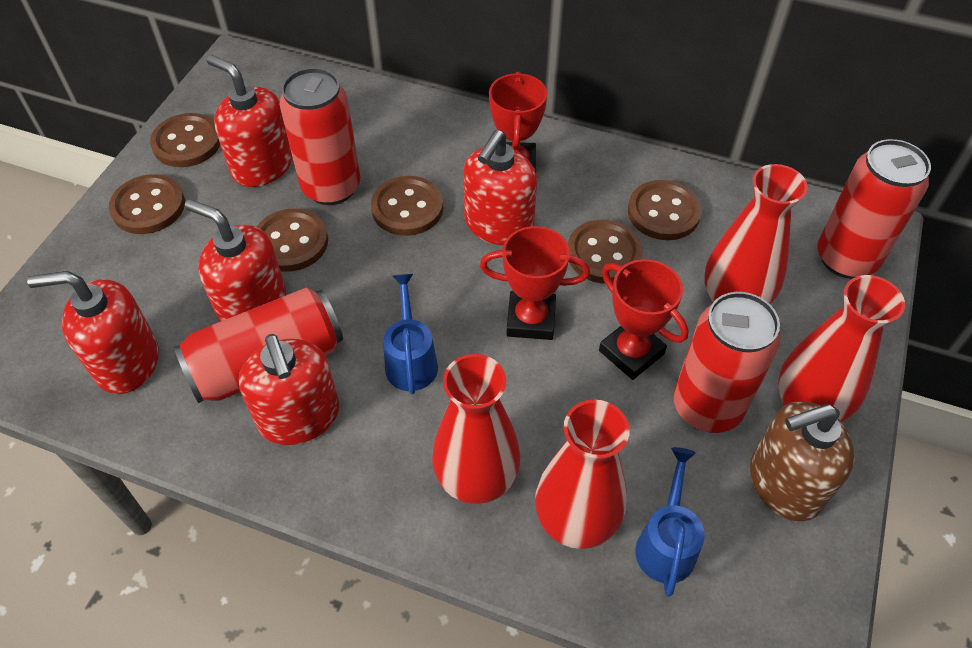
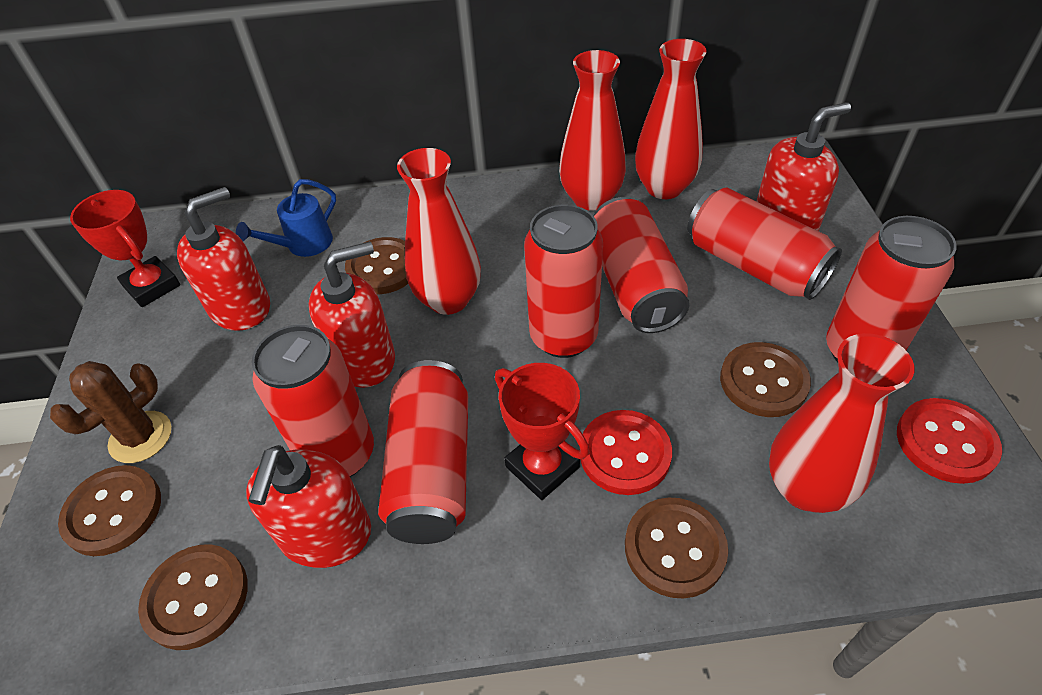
blue watering can: [383,274,438,394] [635,447,705,597] = 2 -> [236,179,336,257] = 1
brown button: [109,174,185,234] [150,113,220,167] [257,209,328,272] [371,176,443,236] [568,220,643,284] [628,180,702,240] = 6 -> [58,465,161,556] [138,544,248,650] [345,237,408,294] [625,497,728,599] [720,342,811,417] = 5
brown cactus: none = 0 -> [50,361,171,463] = 1
brown soap dispenser: [750,401,855,521] = 1 -> none = 0
red button: none = 0 -> [580,410,672,495] [897,398,1002,484] = 2
red can: [174,288,343,403] [280,68,360,205] [673,292,781,433] [817,139,931,279] = 4 -> [252,325,374,477] [378,360,468,544] [524,205,603,358] [594,197,689,333] [687,187,842,300] [826,216,957,362] = 6
red soap dispenser: [27,271,159,394] [185,199,286,322] [207,55,293,187] [238,334,339,445] [463,130,537,245] = 5 -> [177,187,270,331] [246,445,371,568] [309,241,395,388] [757,102,851,231] = 4
red trophy: [480,226,590,340] [489,72,547,172] [599,259,689,380] = 3 -> [70,190,180,307] [495,363,589,500] = 2

